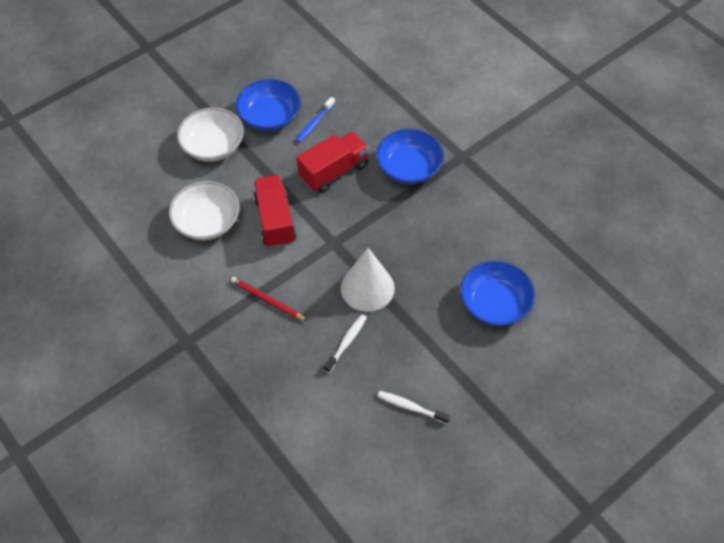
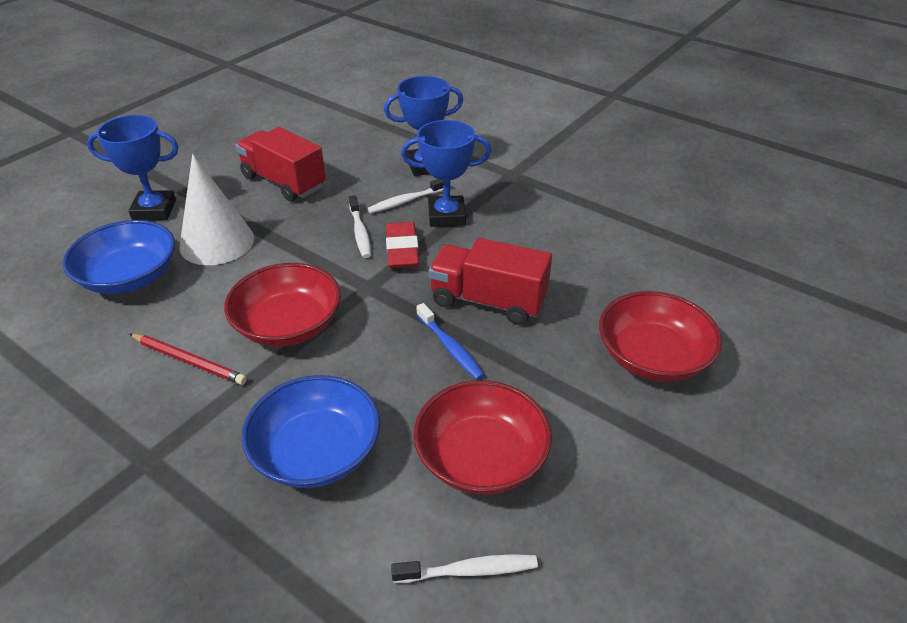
blue bowl: [236,79,301,131] [377,129,444,184] [461,261,536,326] = 3 -> [63,220,175,294] [241,375,380,488] = 2
blue trophy: none = 0 -> [87,115,179,220] [384,76,463,176] [401,120,491,227] = 3
red bowl: none = 0 -> [224,263,341,347] [414,380,552,495] [599,291,722,382] = 3
red eraser: none = 0 -> [386,222,419,269] = 1
white bowl: [169,181,240,240] [177,107,244,162] = 2 -> none = 0
white toothbrush: [324,314,367,373] [377,391,450,424] = 2 -> [349,195,371,258] [367,179,443,213] [391,554,538,583] = 3

